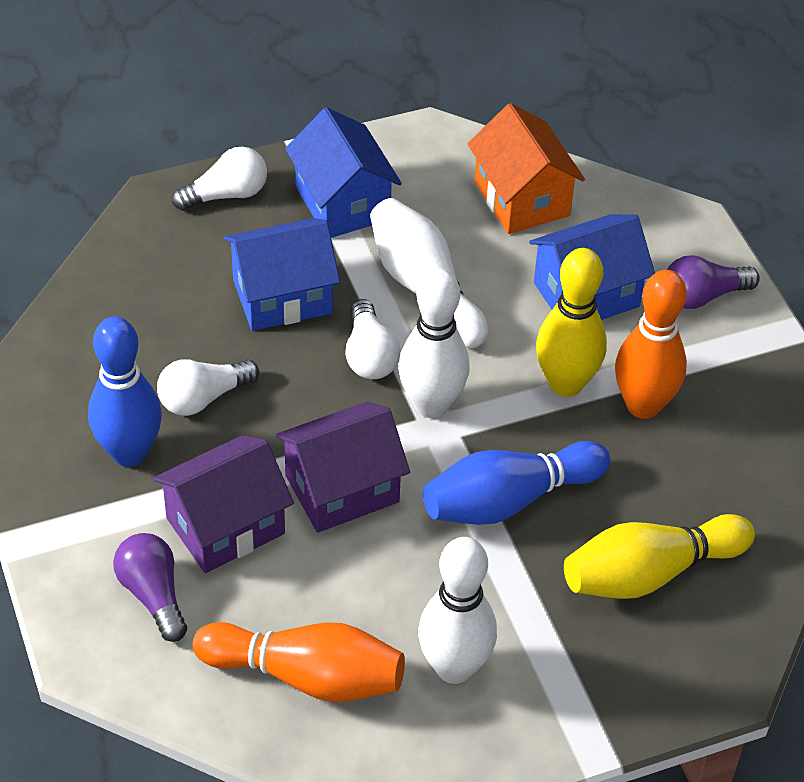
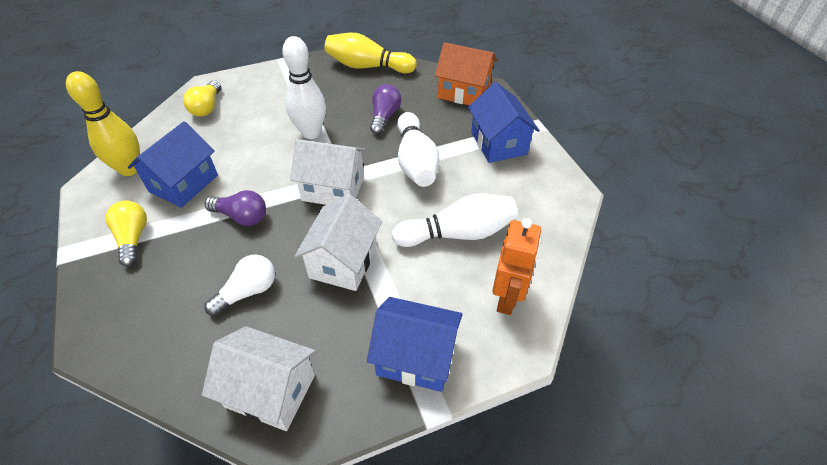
blue bowling pin: [88,316,162,467] [423,441,610,525] = 2 -> none = 0
orange bowling pin: [193,622,405,702] [615,270,687,419] = 2 -> none = 0
orange robot: none = 0 -> [492,218,541,315] = 1
purple house: [153,435,294,573] [275,401,410,533] = 2 -> none = 0
white house: none = 0 -> [202,326,316,431] [290,139,366,205] [294,194,382,291] = 3
white light bulb: [157,359,259,416] [172,147,267,211] [345,299,401,379] = 3 -> [204,254,275,316] = 1
yellow light bulb: none = 0 -> [105,200,147,267] [183,80,221,117] = 2

